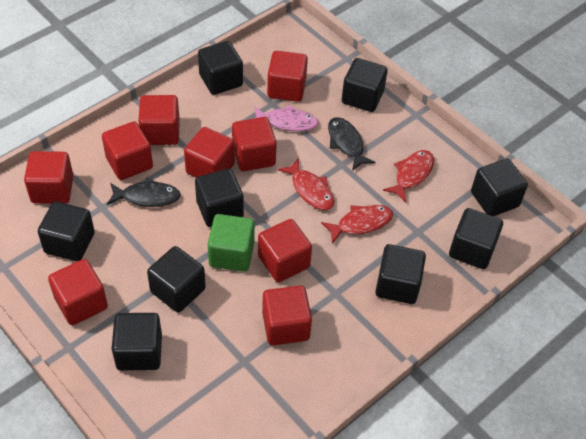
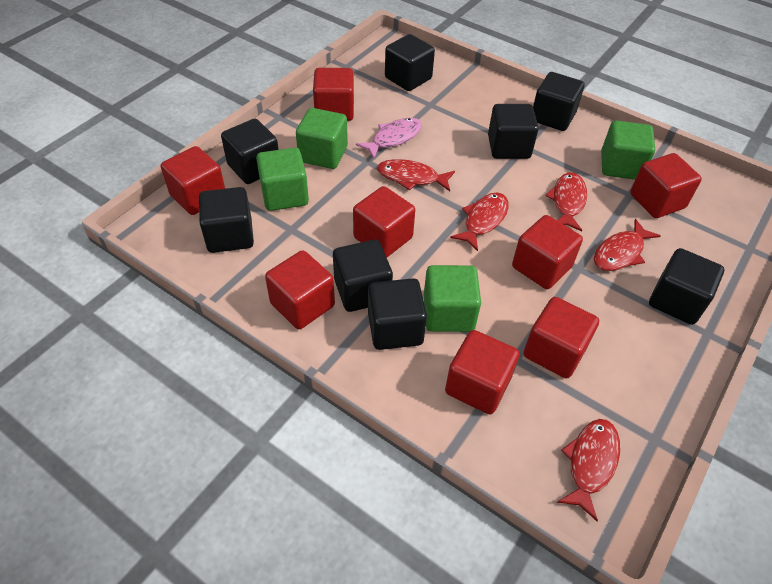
black cube: [38,201,95,261] [112,313,162,370] [147,246,206,313] [195,169,244,227] [198,41,243,95] [342,58,388,112] [375,244,426,304] [449,208,503,269] [471,159,528,216] = 9 -> [199,187,254,253] [221,119,279,184] [333,240,393,312] [368,278,427,350] [385,34,435,91] [488,104,539,159] [533,72,585,131] [649,248,724,325] = 8
black fish: [107,177,181,207] [328,117,376,171] = 2 -> none = 0
green cube: [208,214,255,272] = 1 -> [256,148,309,211] [296,108,348,169] [424,265,481,332] [601,121,655,180] = 4
red cube: [24,151,74,204] [48,259,108,325] [102,121,153,180] [138,95,180,145] [184,127,235,178] [232,117,277,171] [258,219,312,282] [262,285,312,346] [267,51,308,102] = 9 -> [161,146,225,215] [265,250,335,329] [313,68,354,121] [353,186,415,258] [445,330,519,414] [512,215,583,289] [524,297,599,379] [630,153,702,218] = 8
red fish: [277,158,334,210] [321,205,393,244] [383,150,434,203] = 3 -> [377,159,455,191] [450,193,509,251] [545,172,587,232] [557,419,620,521] [594,219,661,271] = 5

